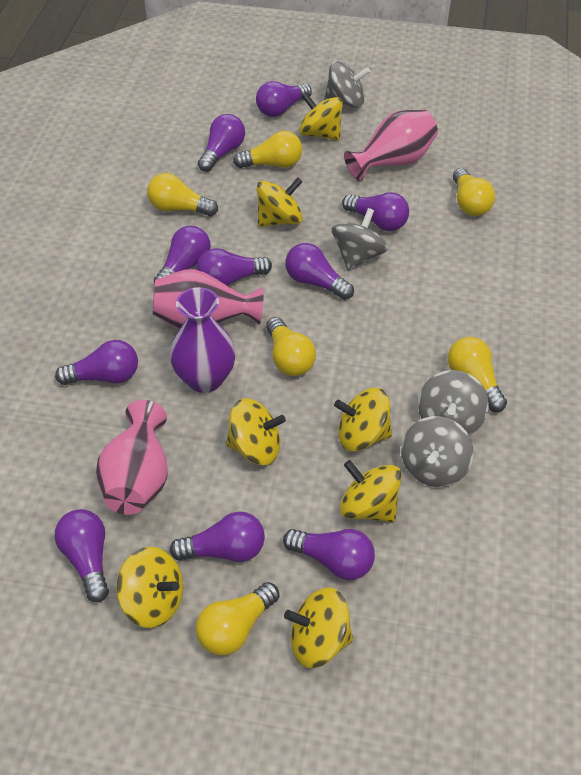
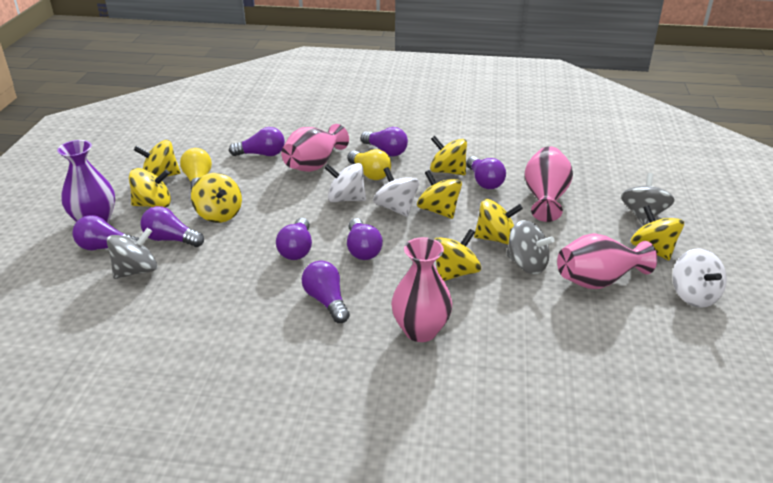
grey spinning top: [324,61,370,108] [332,208,388,271] [401,416,474,487] [418,370,489,435] = 4 -> [107,228,157,279] [506,220,555,274] [621,173,675,225] = 3
pink vase: [96,400,168,515] [153,269,263,329] [344,110,438,181] = 3 -> [281,124,349,172] [391,237,452,342] [524,146,573,222] [557,233,657,289] = 4
purple light bulb: [55,340,138,385] [55,509,109,602] [154,226,211,284] [169,512,265,562] [196,248,272,286] [198,114,245,172] [256,81,312,117] [283,529,375,580] [285,243,354,300] [342,192,409,231] = 10 -> [72,215,139,250] [140,206,204,247] [229,127,285,156] [276,218,312,260] [302,261,350,323] [347,218,383,260] [361,127,408,156] [466,156,506,189] = 8
white spinning top: none = 0 -> [324,163,366,202] [373,167,419,217] [672,248,727,308] = 3
yellow light bulb: [147,173,218,216] [196,582,279,656] [233,131,302,168] [266,317,316,376] [448,337,507,412] [453,168,495,216] = 6 -> [180,148,212,191] [347,149,391,180] = 2
yellow spinning top: [116,547,183,628] [226,398,286,465] [257,177,303,227] [284,587,353,668] [299,92,343,140] [334,388,392,452] [340,460,402,522] = 7 -> [129,168,171,208] [134,140,181,176] [191,173,242,223] [417,170,462,219] [430,136,467,175] [435,229,481,281] [474,199,523,245] [631,205,684,260] = 8

